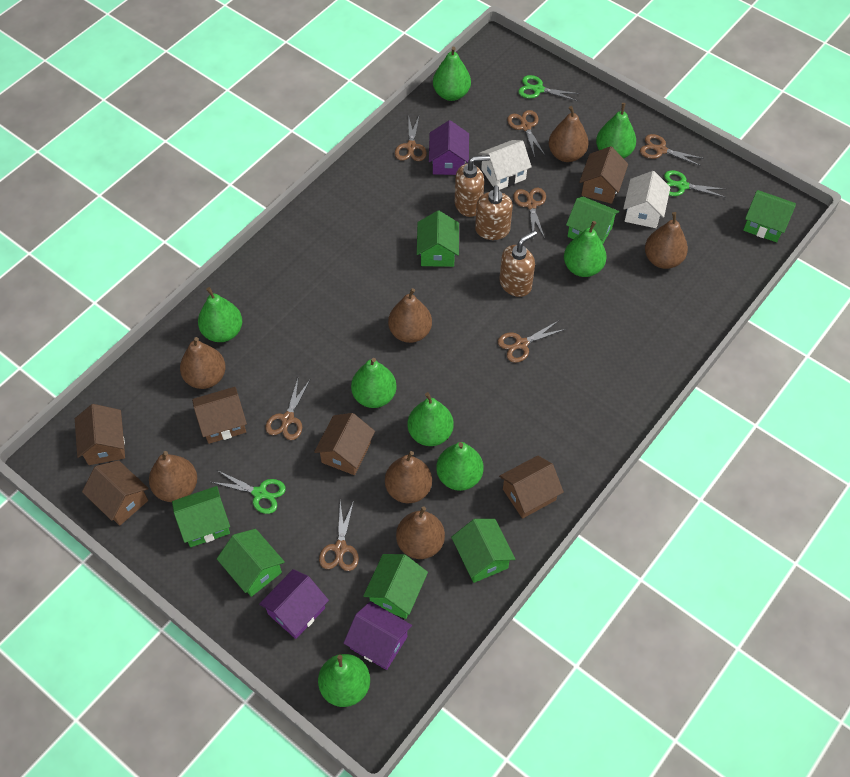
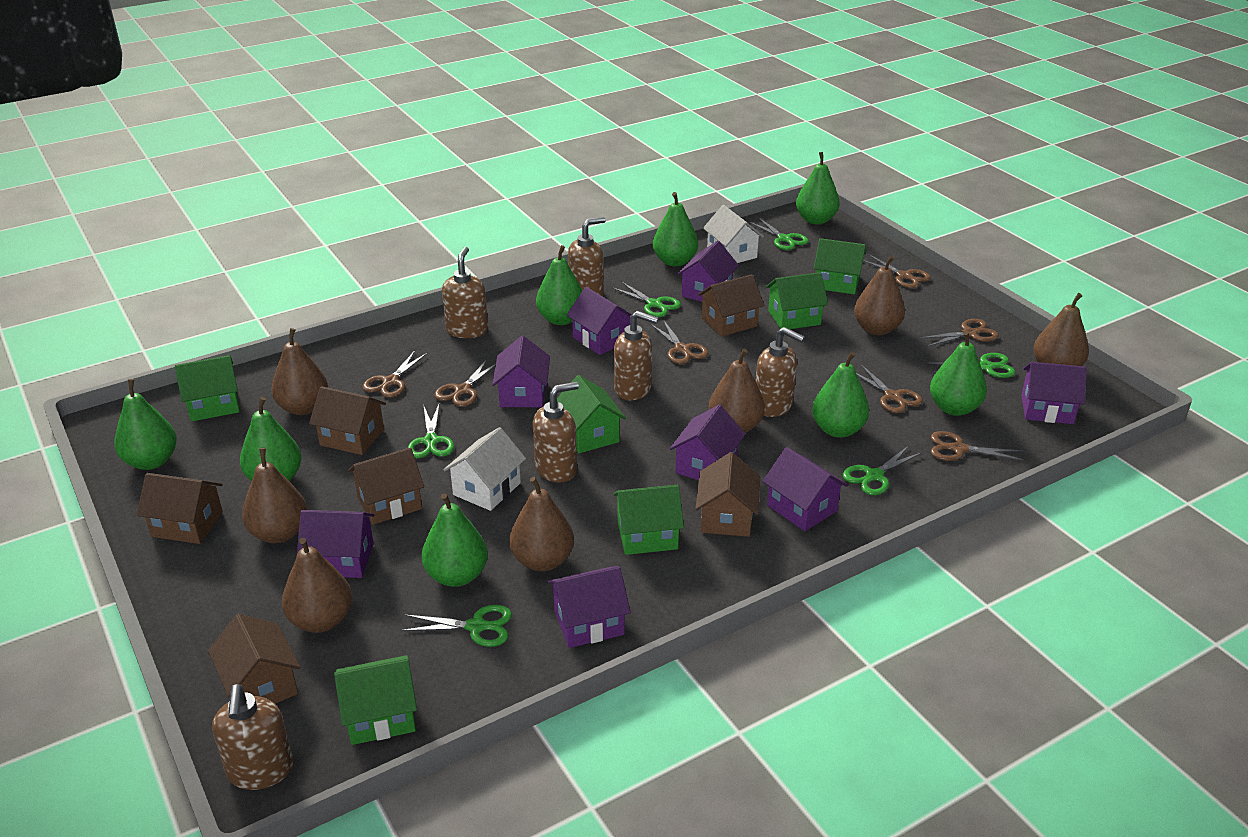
brown soap dispenser: [455,155,490,217] [475,185,513,240] [499,230,537,297] = 3 -> [212,684,293,790] [442,247,488,338] [533,382,579,483] [568,217,606,296] [614,311,658,401] [756,327,805,417] = 6
green house: [172,486,230,547] [217,529,285,597] [363,554,428,619] [417,211,459,267] [451,519,515,583] [566,197,619,244] [743,190,796,242] = 7 -> [175,355,240,422] [334,655,417,745] [557,375,626,453] [613,485,684,555] [766,272,828,329] [814,238,866,294] = 6
green scissors: [211,470,286,514] [518,75,580,101] [664,170,726,198] = 3 -> [401,605,512,647] [408,405,454,458] [612,282,681,317] [749,217,809,250] [843,446,922,495] [929,353,1016,378] = 6
purple house: [259,569,329,639] [344,601,412,670] [429,120,469,175] = 3 -> [297,510,374,578] [492,336,550,407] [548,566,631,648] [567,287,632,355] [670,405,745,480] [677,241,739,302] [763,447,848,531] [1021,362,1087,424] = 8

